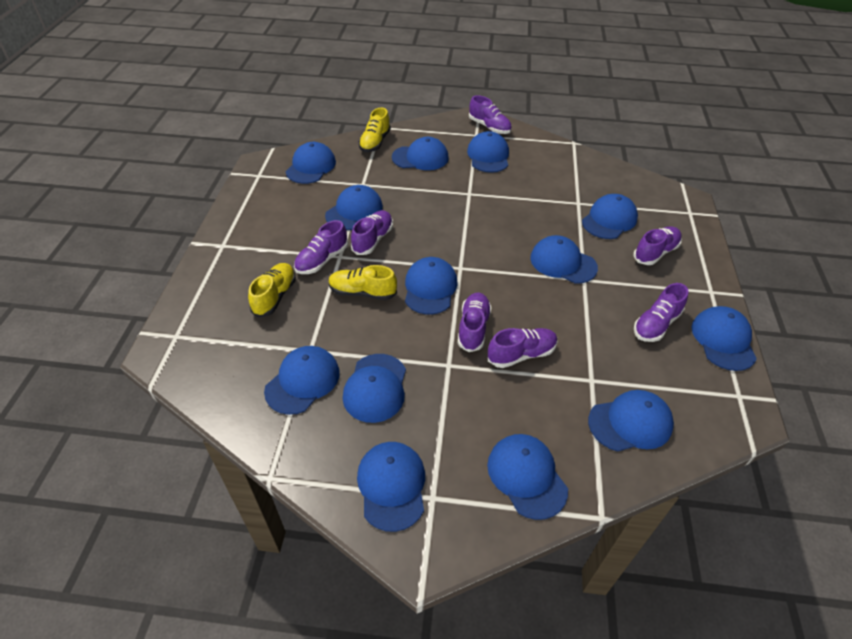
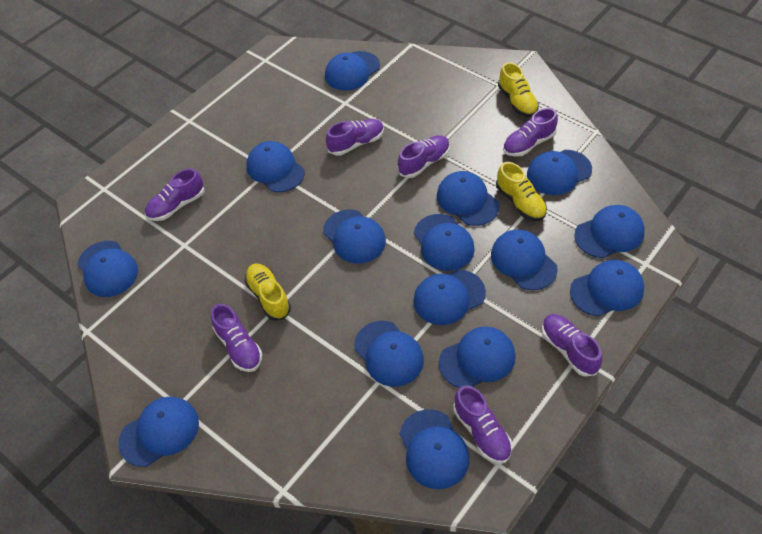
blue cap: [264,346,340,415] [286,142,336,184] [325,185,383,230] [343,354,406,423] [357,442,425,532] [392,137,449,170] [405,257,458,315] [467,131,509,173] [487,434,568,520] [530,235,598,284] [582,194,638,239] [588,390,674,452] [692,306,757,371] = 13 -> [77,241,138,297] [118,397,199,467] [247,141,305,192] [323,210,386,264] [325,51,380,91] [354,321,424,387] [400,409,469,489] [413,270,486,325] [414,214,475,271] [437,171,500,226] [439,327,516,388] [491,230,558,290] [527,150,592,195] [570,260,644,317] [574,205,645,258] = 15

